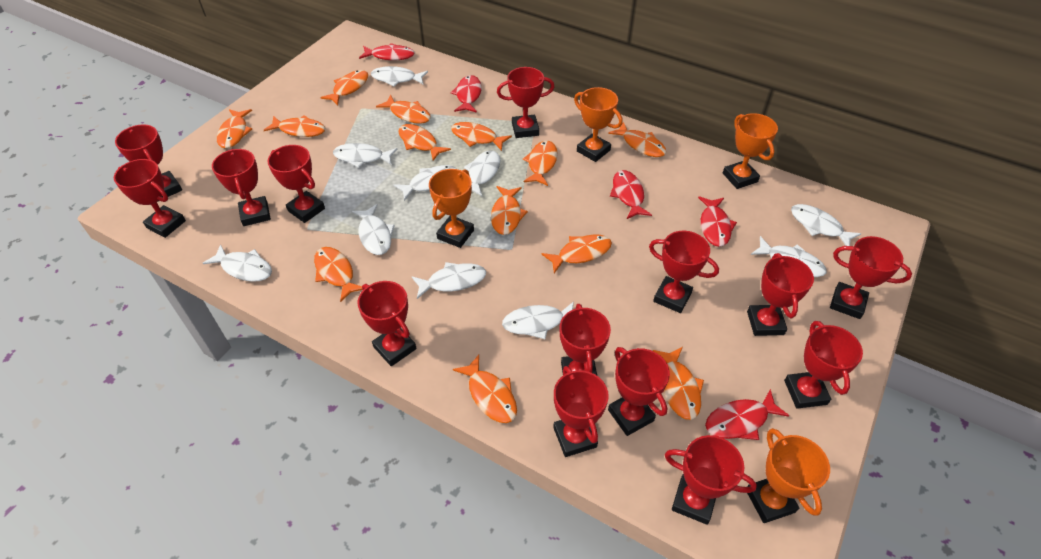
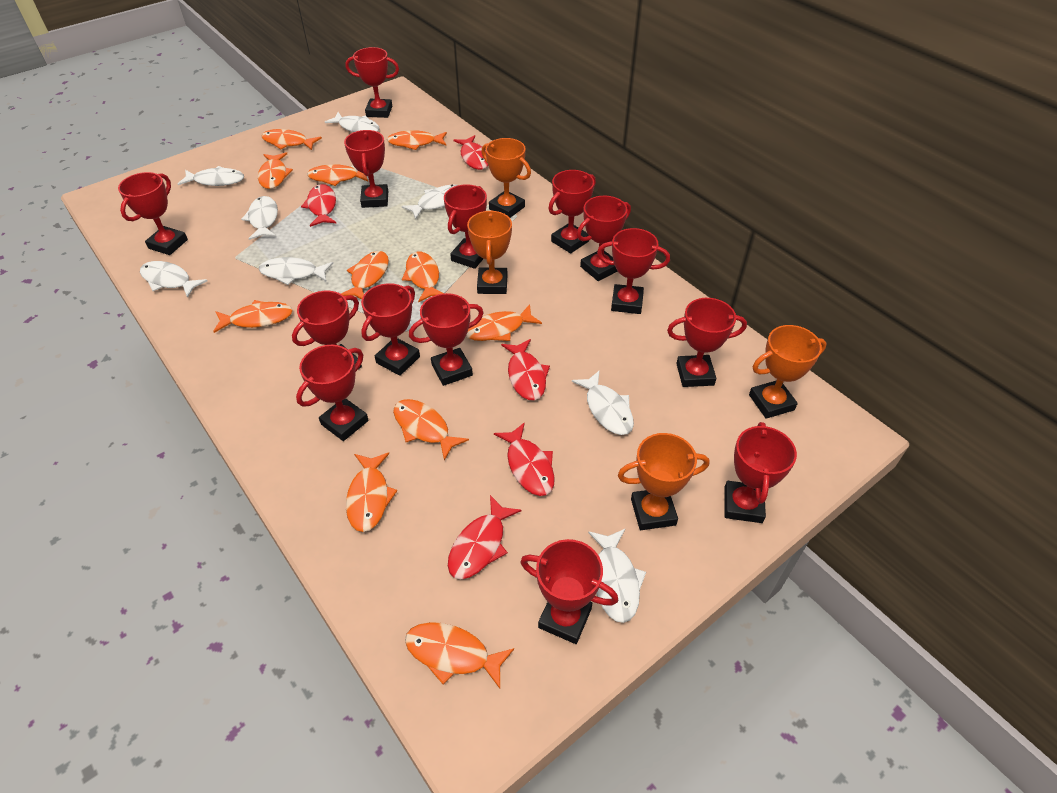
orange fish: [217,109,252,148] [263,115,325,137] [314,247,362,302] [320,70,368,105] [376,95,431,124] [398,124,451,161] [451,122,512,151] [453,355,517,423] [491,186,528,235] [523,141,558,186] [542,234,612,273] [608,122,666,157] [653,347,704,420] = 13 -> [213,300,293,333] [258,152,293,189] [261,129,322,150] [307,164,368,186] [341,251,389,300] [346,453,397,532] [387,130,447,150] [393,399,469,460] [402,252,444,302] [405,622,514,689] [466,304,542,341] = 11
white fish: [202,244,272,282] [333,143,397,168] [352,204,395,255] [371,66,428,86] [393,165,457,201] [411,262,486,299] [464,150,500,196] [502,301,574,339] [751,236,827,277] [791,204,861,246] = 10 -> [140,261,207,298] [178,166,244,186] [241,196,278,240] [259,257,333,285] [325,112,380,132] [401,184,457,219] [572,370,634,435] [588,529,646,623] = 8

